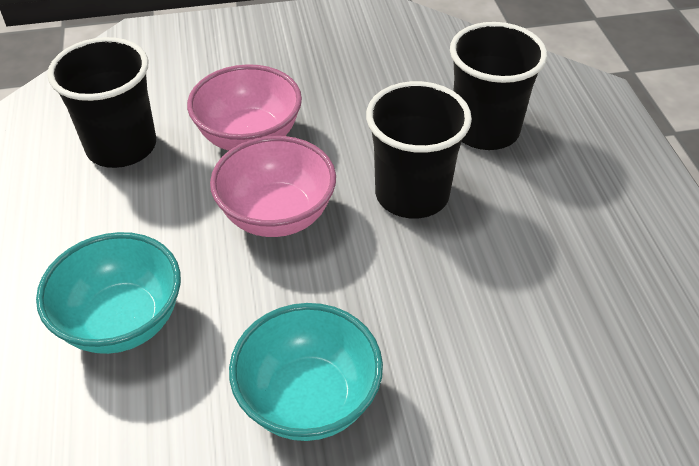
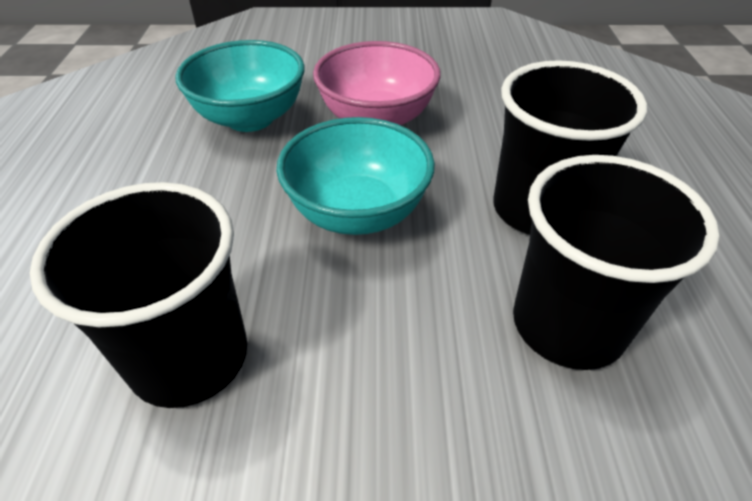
pink bowl: [187,64,302,151] [210,136,336,237] = 2 -> [313,41,441,125] = 1

